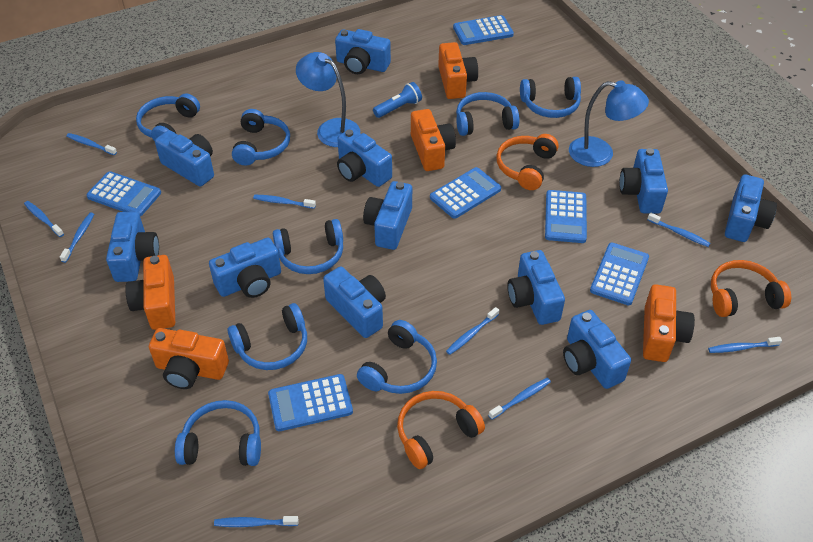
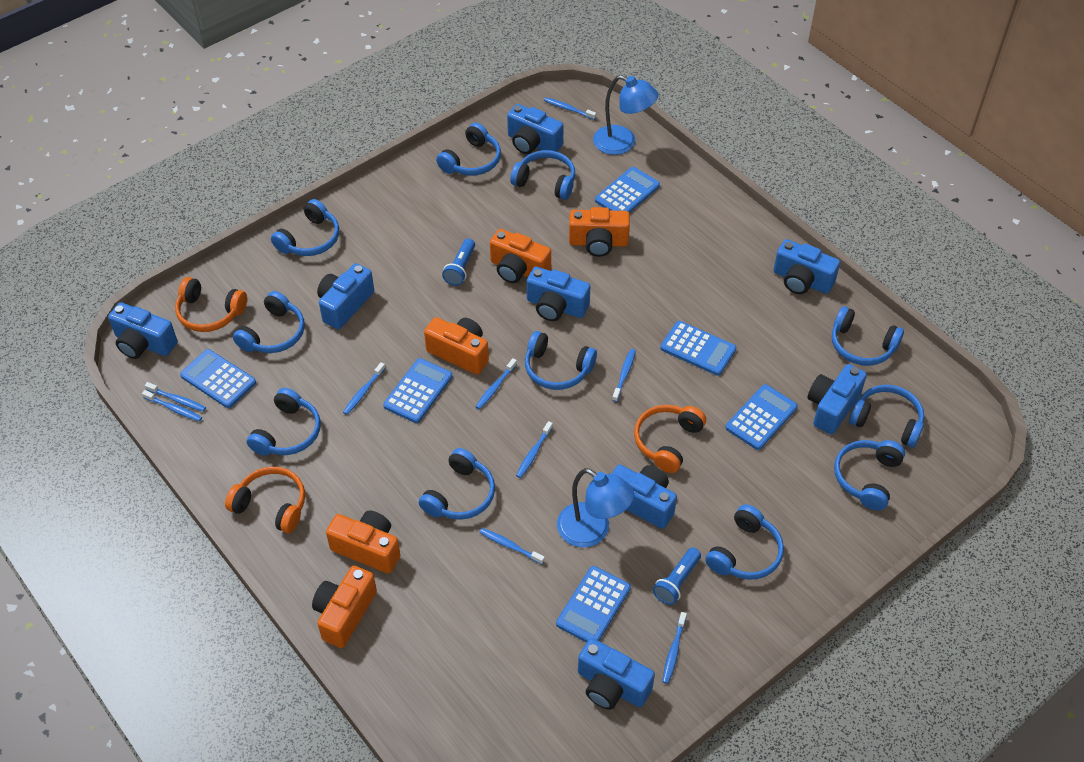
blue camera: [106,212,159,282] [155,130,214,187] [209,238,281,298] [323,266,386,338] [335,29,391,74] [337,128,392,187] [363,181,412,250] [507,250,565,325] [563,310,631,389] [619,148,668,214] [725,174,777,242] = 11 -> [108,302,178,359] [317,263,374,329] [507,104,564,154] [527,267,590,321] [578,638,655,710] [611,465,677,529] [773,239,840,294] [807,364,867,434] = 8
blue flashlight: [373,82,422,118] = 1 -> [442,239,475,286] [653,548,701,605] = 2
blue headphones: [136,94,200,141] [175,400,261,466] [228,303,307,370] [232,109,290,166] [273,219,343,274] [357,320,437,394] [456,92,520,136] [520,77,581,118] = 8 -> [233,291,305,353] [247,388,321,456] [271,199,339,256] [419,448,495,520] [436,123,501,176] [510,150,575,200] [525,331,597,390] [705,504,784,580] [832,306,904,366] [834,440,905,511] [849,385,924,448] = 11

